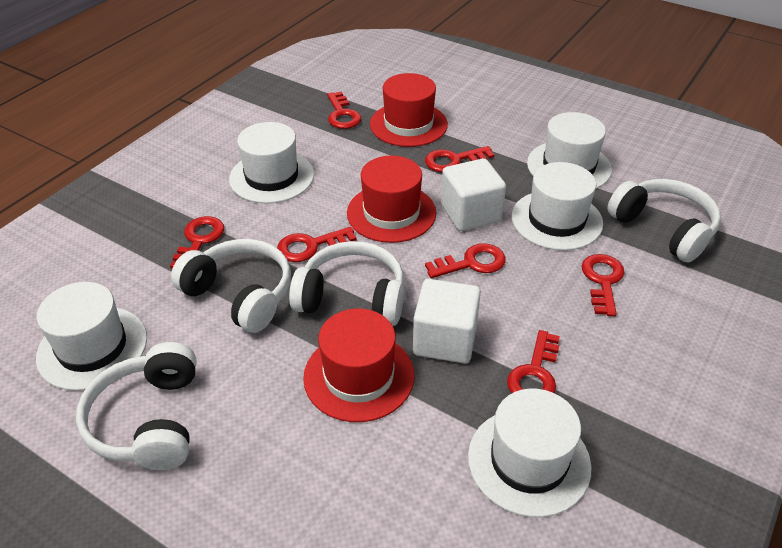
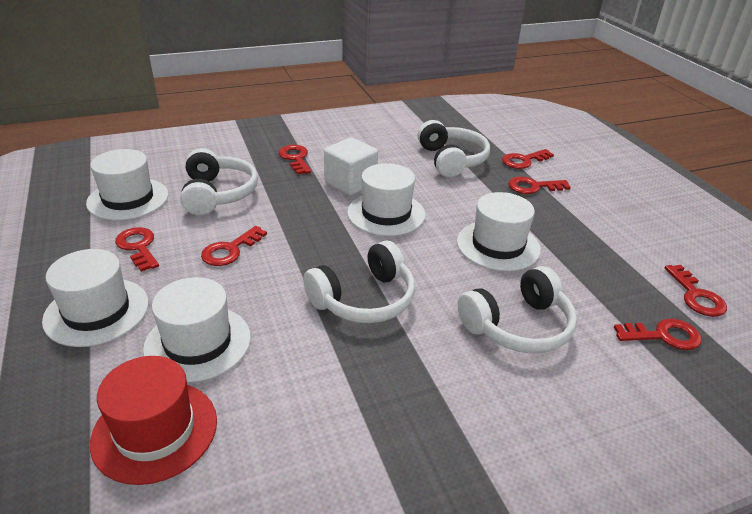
red hat: [303,308,414,422] [347,155,436,243] [370,73,448,147] = 3 -> [90,356,217,485] = 1
white cube: [413,279,481,363] [441,158,506,231] = 2 -> [324,137,378,196] = 1

